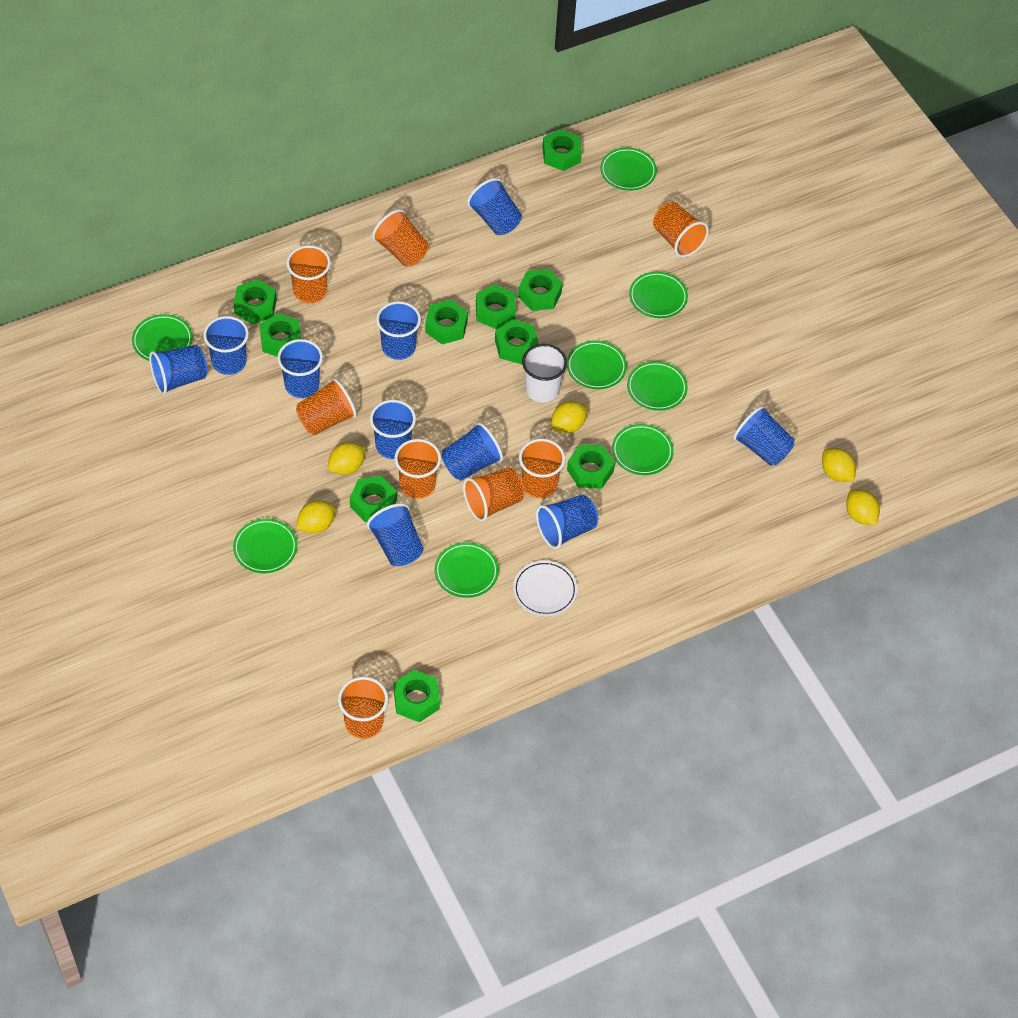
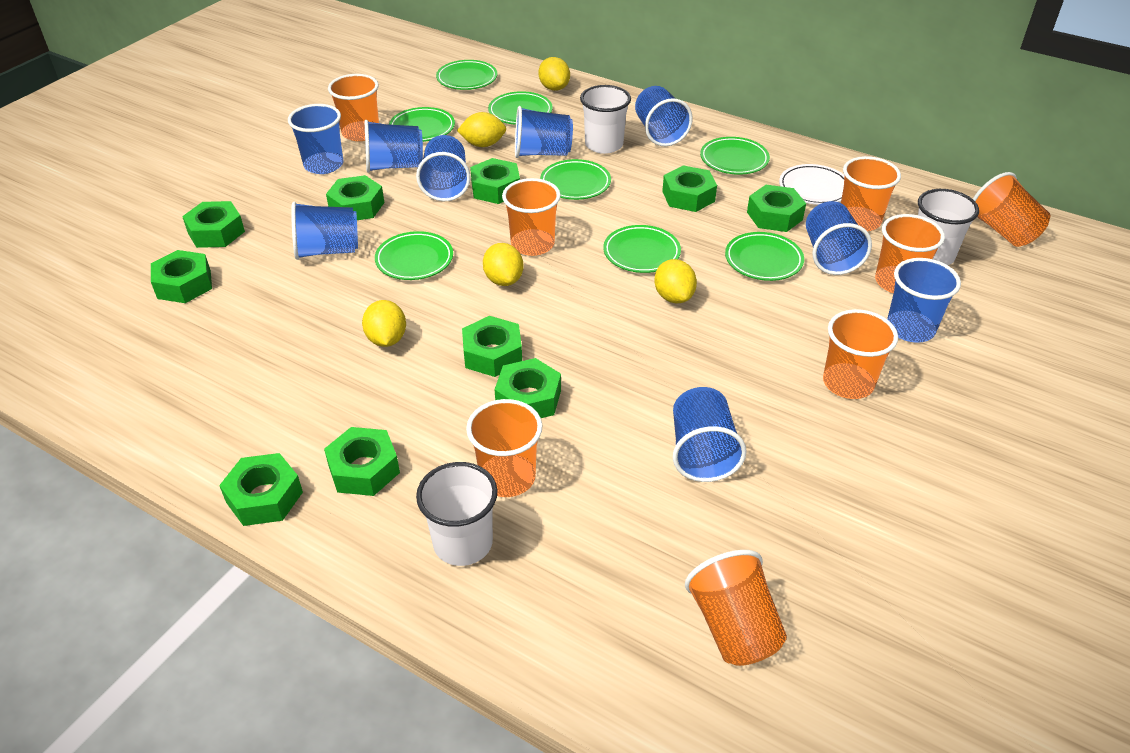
blue cup: [149,345,208,395] [203,316,249,375] [277,339,323,398] [367,503,424,566] [370,400,416,459] [376,301,421,360] [442,422,503,481] [467,178,522,235] [536,495,598,549] [733,406,794,466] = 10 -> [288,104,343,174] [291,202,358,260] [365,120,423,173] [416,135,471,201] [515,106,573,158] [635,86,693,146] [673,387,747,482] [806,201,872,275] [887,258,961,343] = 9
white cup: [522,344,567,403] = 1 -> [416,462,498,566] [580,85,631,154] [918,189,979,265] = 3

